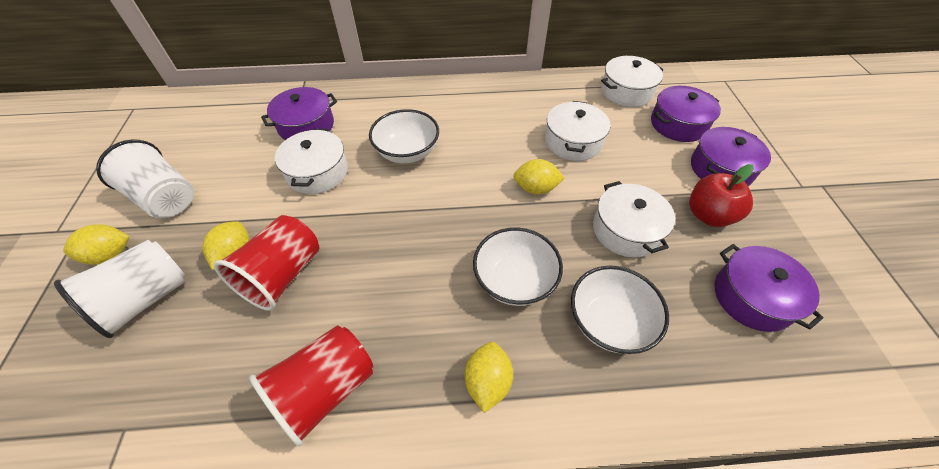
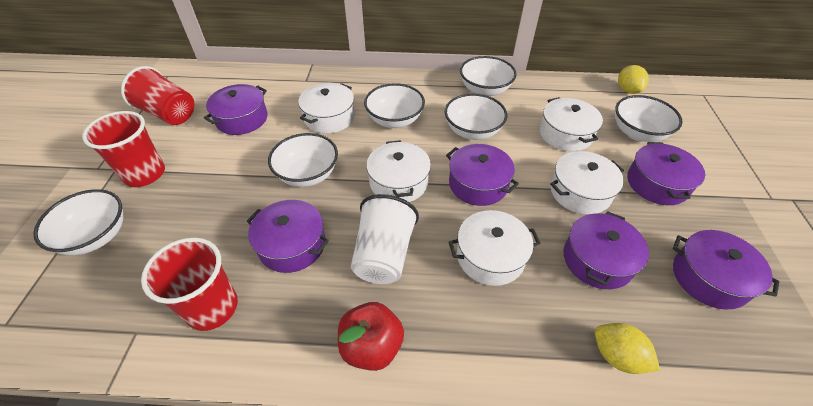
purple pot: [261,87,337,140] [651,86,721,142] [691,127,771,186] [715,244,824,332] = 4 -> [204,84,267,135] [247,200,329,273] [446,144,519,206] [564,211,649,289] [627,142,705,205] [673,230,780,310] = 6
red cup: [214,215,319,311] [249,325,373,446] = 2 -> [82,111,165,187] [121,66,194,125] [141,238,238,331] = 3
white bowl: [369,109,439,163] [473,227,563,306] [571,265,669,354] = 3 -> [33,189,123,255] [268,133,338,187] [364,83,425,128] [445,94,507,140] [460,56,516,96] [615,95,683,142] = 6
white cup: [54,240,186,338] [96,140,194,219] = 2 -> [351,194,419,284] = 1
white pot: [275,129,348,194] [545,101,610,161] [593,181,675,258] [601,56,663,107] = 4 -> [298,83,355,133] [366,140,431,202] [449,210,540,286] [540,97,603,151] [550,151,624,214] = 5
yellow lemon: [63,224,129,264] [203,221,250,270] [465,342,513,413] [513,159,564,195] = 4 -> [595,323,660,374] [618,65,649,94] = 2

